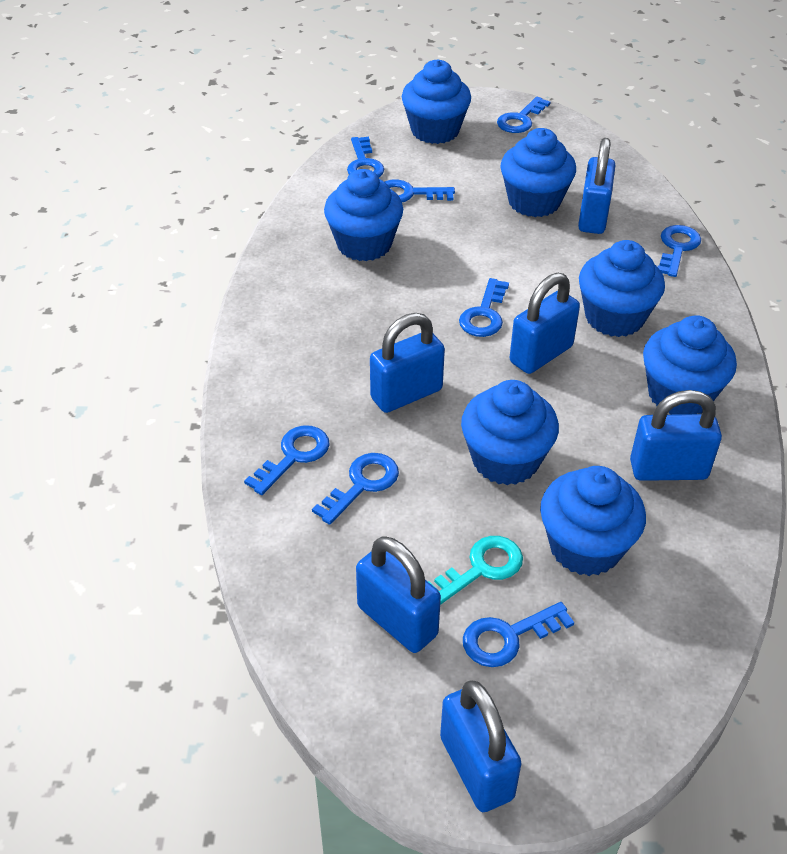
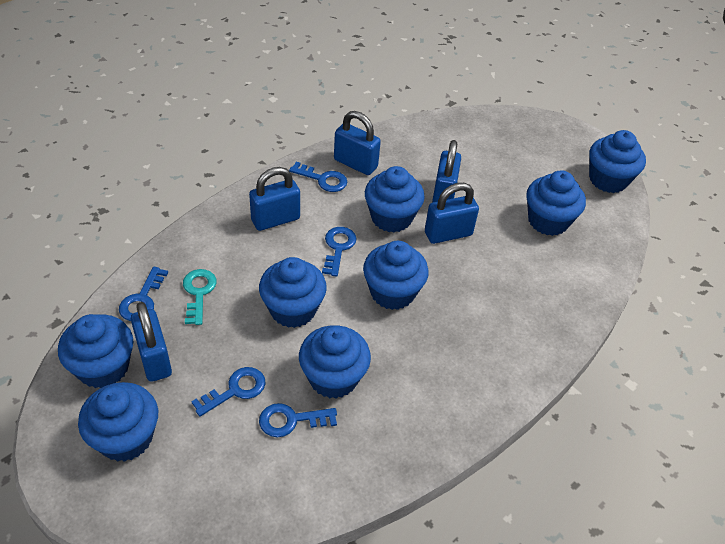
blue cupcake: [324,169,403,261] [402,59,471,144] [461,380,559,485] [501,128,576,217] [540,466,646,576] [579,240,665,337] [643,315,737,415] = 7 -> [58,314,133,388] [78,382,158,462] [259,257,327,328] [299,325,371,399] [363,241,429,310] [365,166,425,233] [526,170,586,236] [589,130,646,193] = 8
blue key: [244,425,330,495] [312,453,399,525] [347,137,384,177] [385,180,455,202] [459,278,509,337] [463,602,574,667] [497,97,550,133] [658,225,701,277] = 8 -> [119,267,168,321] [191,367,266,417] [259,403,337,437] [289,162,347,192] [322,227,357,277] = 5
blue padlock: [356,536,441,653] [370,313,445,413] [440,680,522,812] [510,273,580,374] [578,138,616,234] [630,390,722,481] = 6 -> [131,302,172,382] [249,167,300,231] [334,111,381,175] [425,183,479,244] [432,140,461,203] = 5

